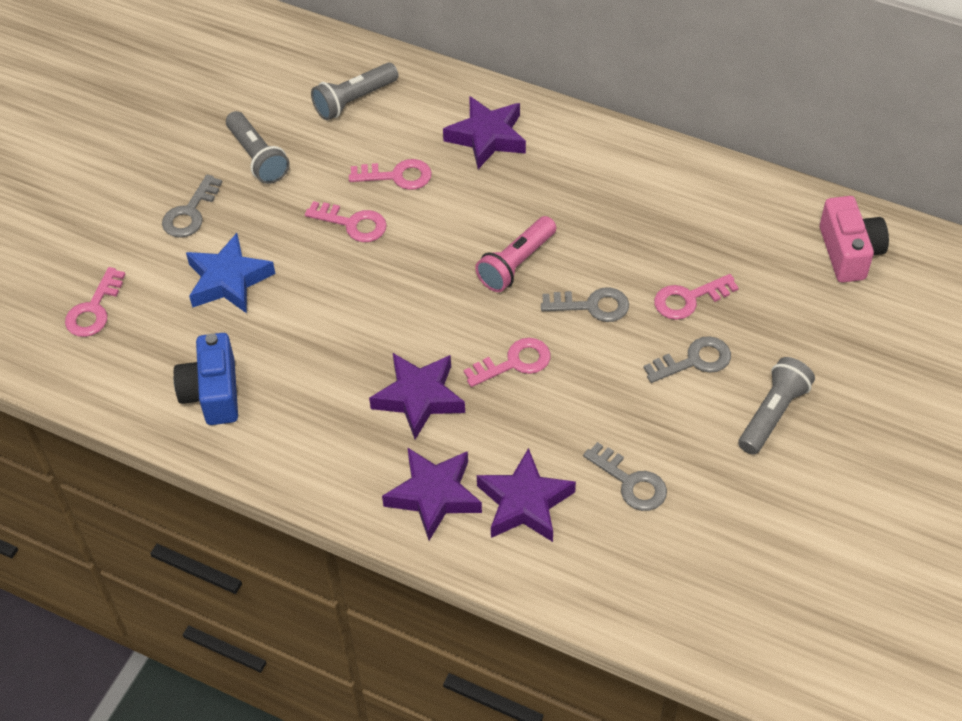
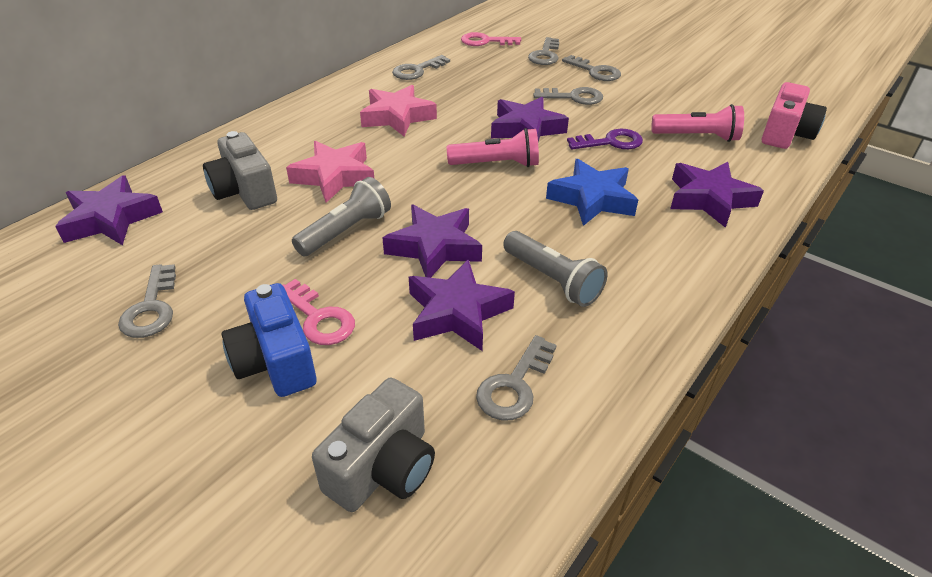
grey camera: none = 0 -> [203,131,277,210] [312,378,435,512] = 2
grey flashlight: [226,111,290,184] [311,63,398,120] [738,357,815,455] = 3 -> [292,177,391,256] [503,231,608,307] = 2
grey key: [162,174,222,238] [541,287,629,322] [583,442,667,511] [644,336,731,383] = 4 -> [118,264,176,338] [392,55,450,80] [476,335,557,421] [528,37,559,65] [533,87,603,105] [562,55,621,81] = 6
pink flashlight: [475,216,556,292] = 1 -> [447,128,539,167] [651,104,744,142] = 2
pink key: [65,267,126,337] [305,201,387,242] [349,159,432,190] [464,338,551,387] [654,274,739,320] = 5 -> [283,279,355,345] [461,32,521,46] = 2
pink star: none = 0 -> [286,141,374,203] [360,85,437,136] = 2
purple key: none = 0 -> [567,129,643,149] = 1
purple star: [369,353,465,439] [382,447,482,541] [443,96,526,169] [477,448,576,542] = 4 -> [55,175,163,245] [382,205,482,278] [409,259,515,351] [491,97,569,142] [670,162,764,228] = 5

